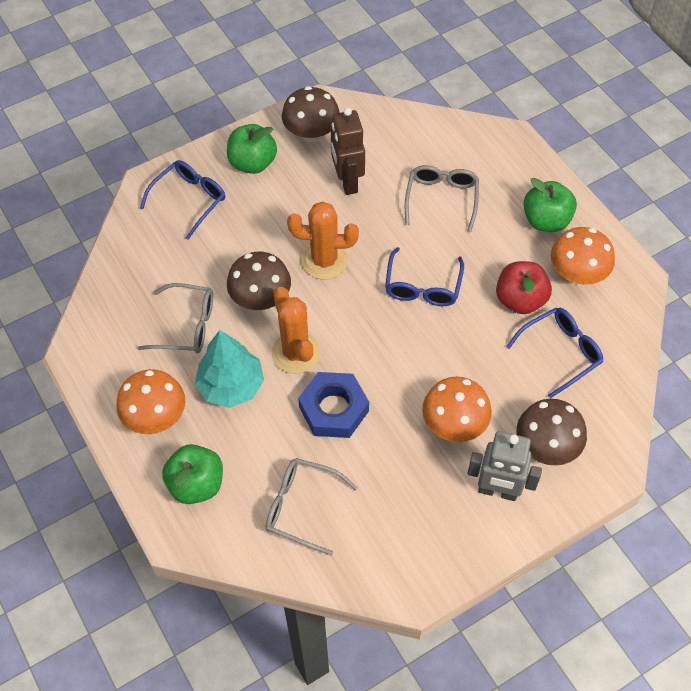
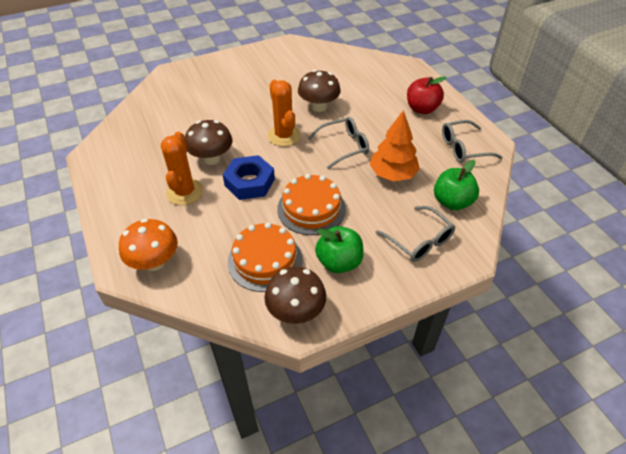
blue glasses: [140,160,225,240] [385,247,464,306] [506,308,603,398] = 3 -> none = 0
brown robot: [331,107,365,195] = 1 -> none = 0
green apple: [162,444,223,504] [227,124,277,174] [523,178,577,232] = 3 -> [315,226,364,273] [434,160,479,210] = 2
grey robot: [467,431,542,501] = 1 -> none = 0
orange cake: none = 0 -> [228,222,303,292] [277,174,346,235] = 2
orange mushroom: [116,369,185,434] [422,377,492,442] [551,227,615,285] = 3 -> [119,219,178,271] = 1
orange tree: none = 0 -> [369,110,420,181] = 1
turquoise tree: [195,330,264,408] = 1 -> none = 0

